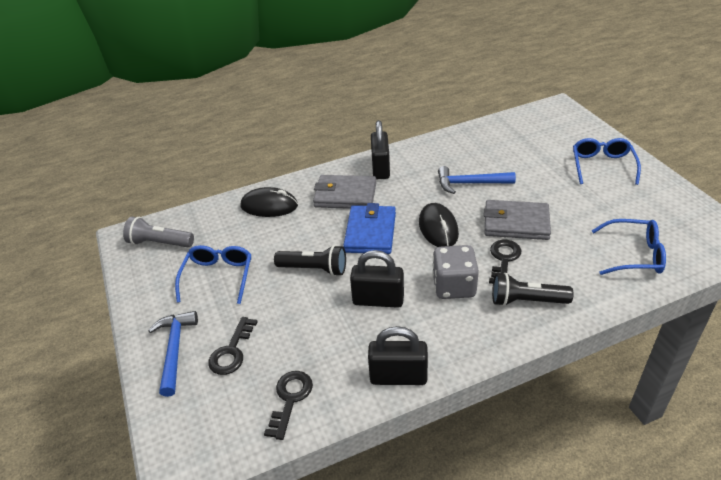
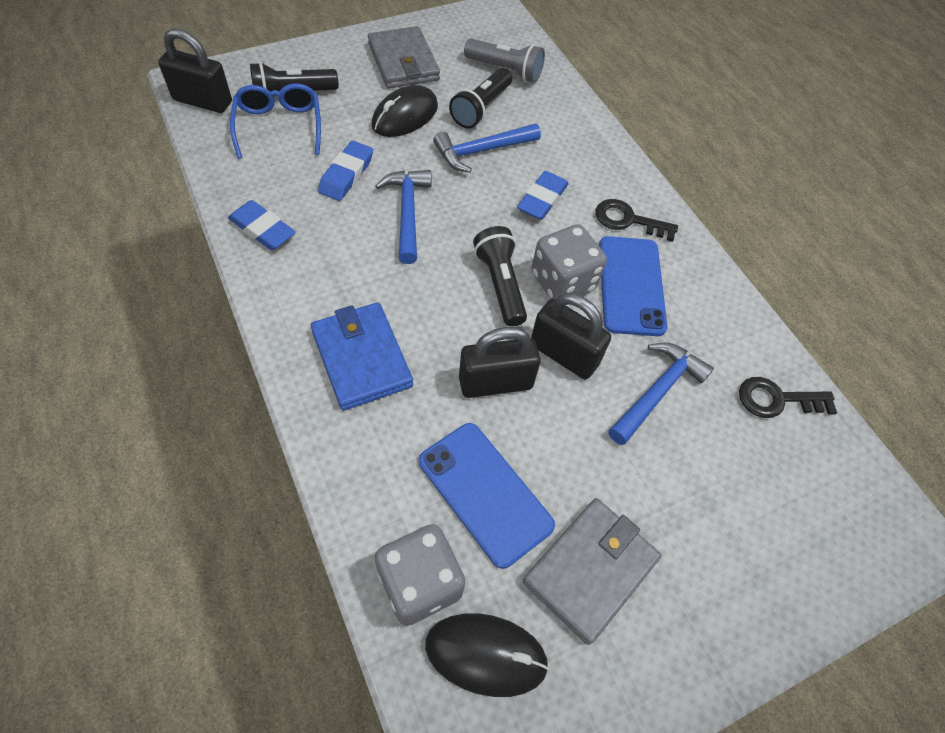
black flashlight: [274,245,346,276] [492,273,573,306] = 2 -> [250,62,339,96] [449,68,512,129] [473,226,527,327] = 3
black key: [208,317,257,375] [264,371,313,440] [489,240,521,284] = 3 -> [596,199,678,242] [739,377,837,418] = 2
blue eraser: none = 0 -> [228,200,296,250] [318,141,373,201] [517,171,569,220] = 3
blue glasses: [175,245,251,304] [573,138,641,185] [591,219,666,275] = 3 -> [230,83,321,159] = 1
blue hammer: [148,311,198,397] [438,166,516,194] = 2 -> [375,170,431,264] [433,124,541,173] [608,343,714,445] = 3
blue phone: none = 0 -> [419,423,555,569] [599,236,667,336] = 2
grey dice: [432,245,479,299] = 1 -> [375,524,465,626] [531,224,607,299] = 2

